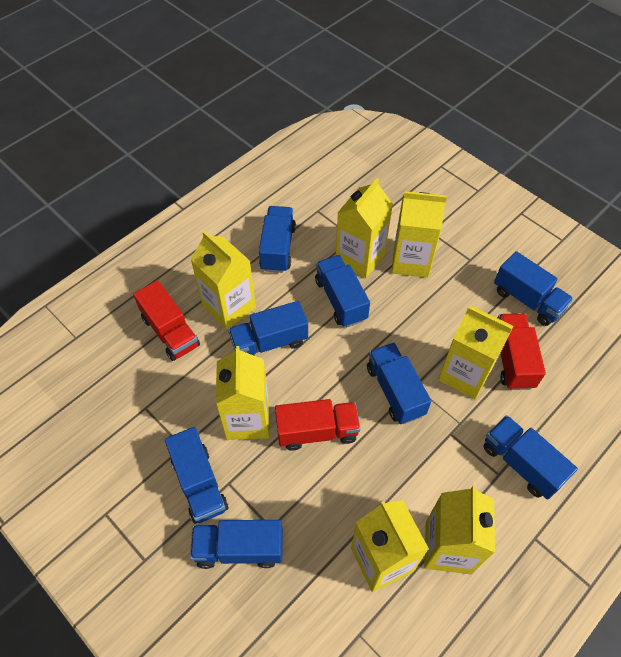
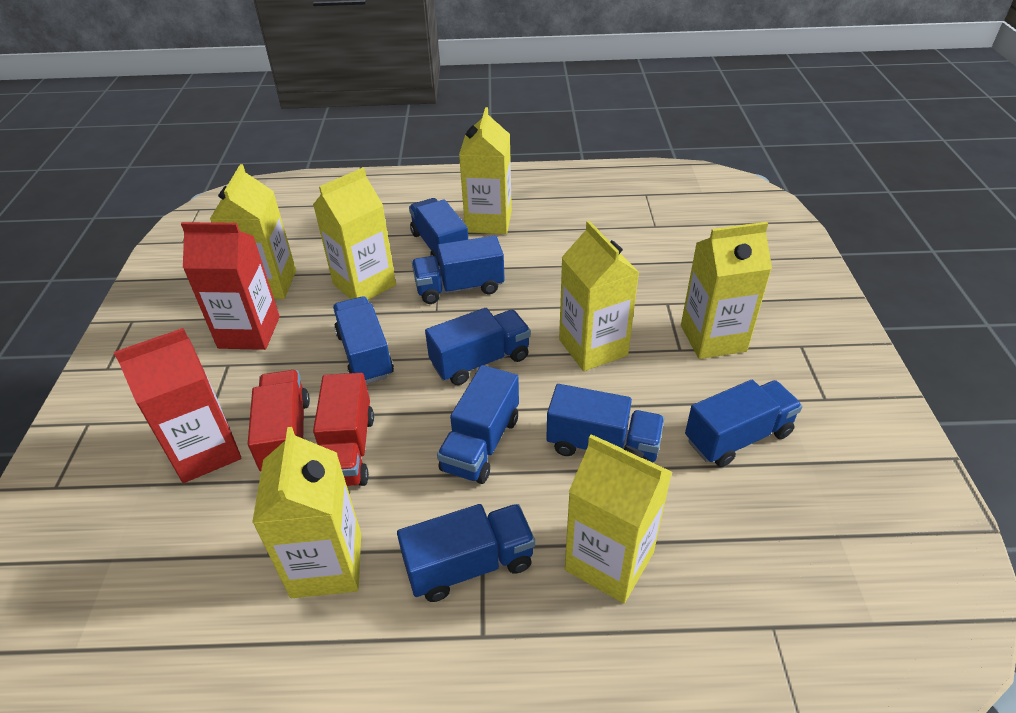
red carton: none = 0 -> [114,328,241,483] [181,222,280,350] = 2
red truck: [133,280,200,361] [275,399,361,451] [497,313,546,390] = 3 -> [248,370,310,472] [313,373,374,486] = 2

